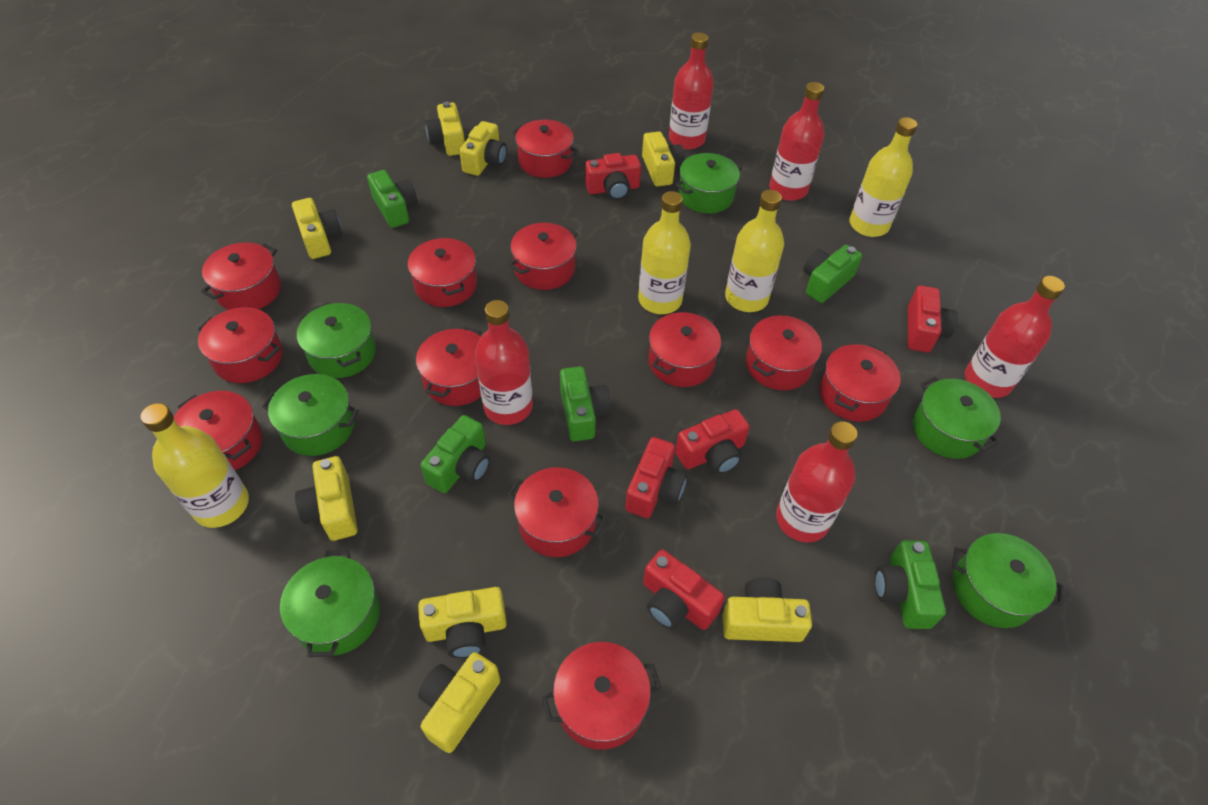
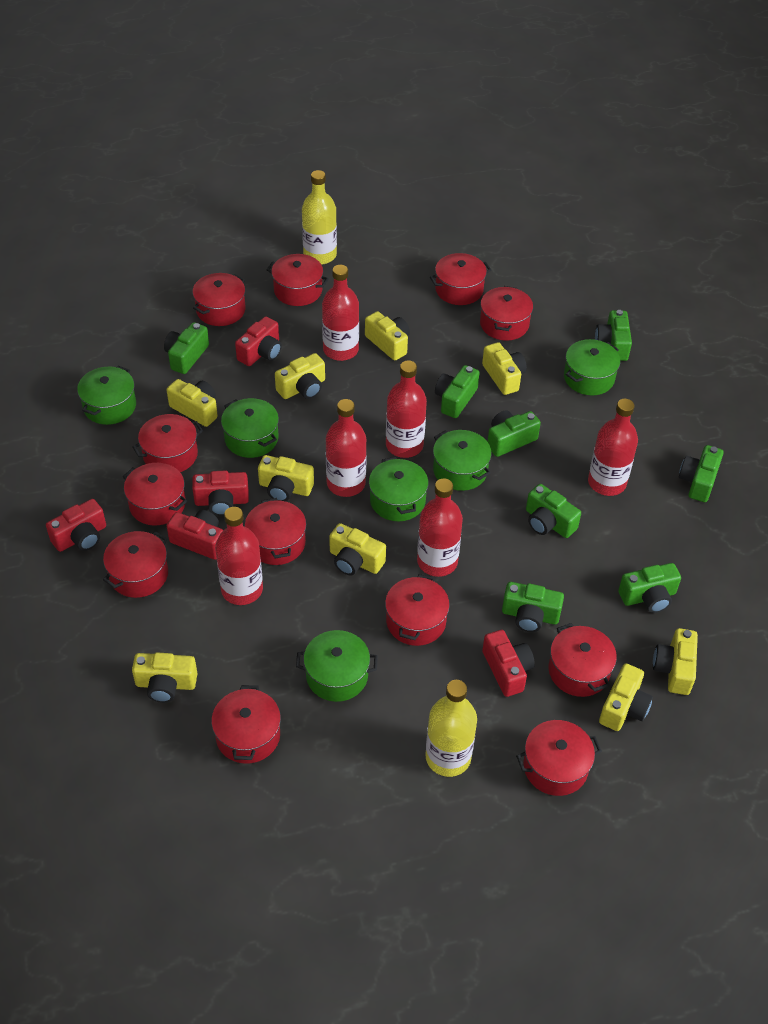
green camera: [367,170,417,228] [420,415,490,493] [560,366,611,442] [804,245,862,303] [874,540,946,629] = 5 -> [164,322,209,374] [435,365,480,418] [487,410,541,457] [502,582,564,632] [526,484,581,538] [595,310,632,361] [618,563,681,613] [679,445,724,502] = 8
red bottle: [475,300,533,425] [669,33,714,149] [769,82,824,201] [776,421,857,543] [965,276,1065,398] = 5 -> [215,507,263,605] [322,265,359,361] [326,399,367,497] [386,360,427,458] [417,479,463,577] [588,399,638,496] = 6
yellow bottle: [140,403,249,528] [638,191,691,314] [725,190,784,312] [849,117,917,237] = 4 -> [302,170,337,265] [426,680,477,777] = 2
yellow camera: [292,198,342,259] [295,456,358,541] [418,587,507,658] [418,652,500,753] [426,102,465,156] [460,121,507,176] [642,132,685,187] [722,578,812,642] = 8 -> [132,653,198,703] [166,379,218,427] [258,455,314,502] [275,353,325,399] [329,523,386,575] [365,311,410,361] [482,342,527,395] [599,664,653,731] [653,628,698,695] = 9

